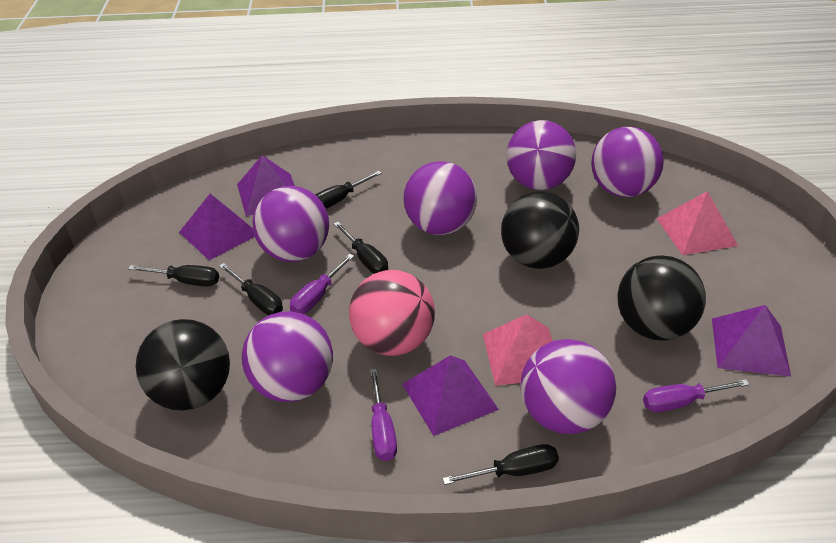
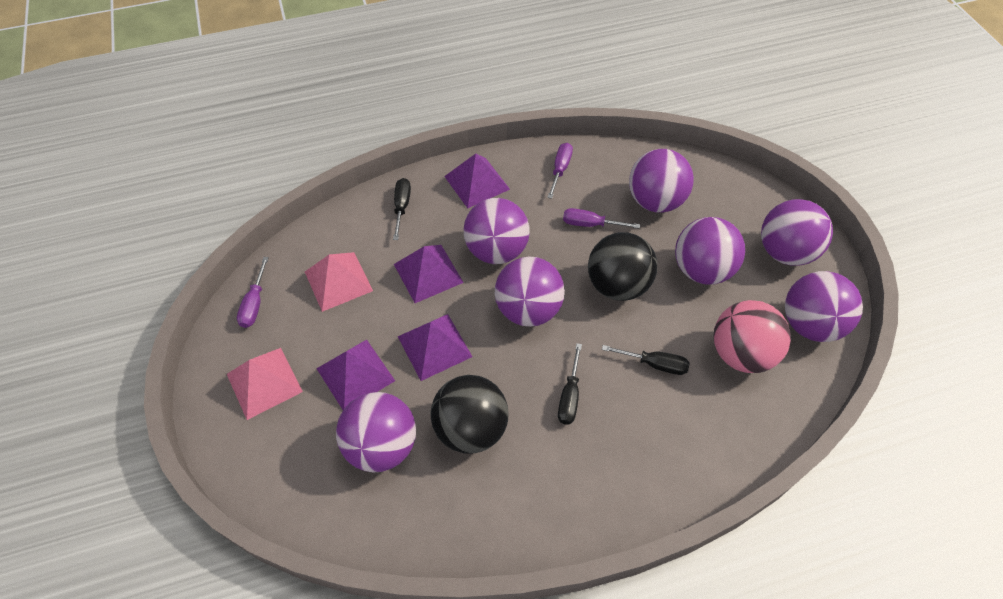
black ball: [136,319,230,411] [501,192,579,269] [617,255,706,340] = 3 -> [431,375,508,454] [588,232,657,301] = 2
black screwdriver: [128,265,219,287] [219,263,283,315] [315,171,382,209] [333,222,388,274] [442,444,559,485] = 5 -> [393,178,411,240] [558,343,582,425] [602,345,689,375] = 3
purple ball: [242,311,333,402] [252,186,329,262] [403,161,477,235] [506,120,576,190] [520,339,616,434] [591,127,664,197] = 6 -> [336,392,416,472] [464,198,530,264] [495,257,565,327] [629,149,694,213] [675,217,745,285] [761,199,833,266] [785,271,863,342] = 7

